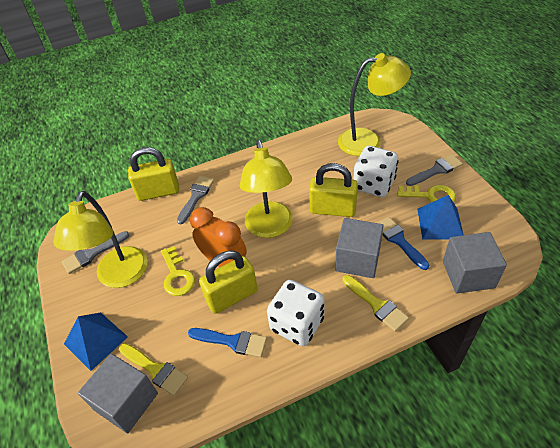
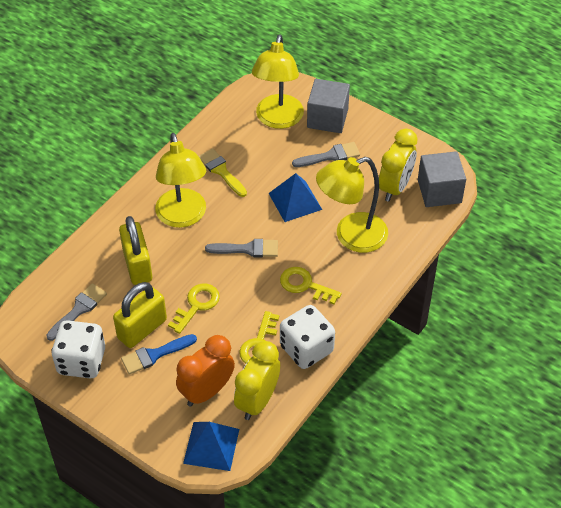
blue brush: [188,328,267,358] [377,217,429,270] = 2 -> [121,334,197,374] = 1
grey cube: [78,354,158,433] [335,218,383,278] [443,232,507,293] = 3 -> [307,79,350,133] [418,151,466,207] = 2
yellow brush: [119,343,188,396] [343,275,409,332] = 2 -> [199,148,247,197] = 1
yellow clock: none = 0 -> [234,341,280,420] [379,128,418,202] = 2
yellow key: [161,246,195,296] [397,185,456,203] = 2 -> [168,284,220,334] [239,311,279,364] [280,267,342,305] = 3
yellow padlock: [128,147,179,201] [199,251,258,314] [309,163,358,217] = 3 -> [113,282,167,348] [119,216,152,285] = 2

